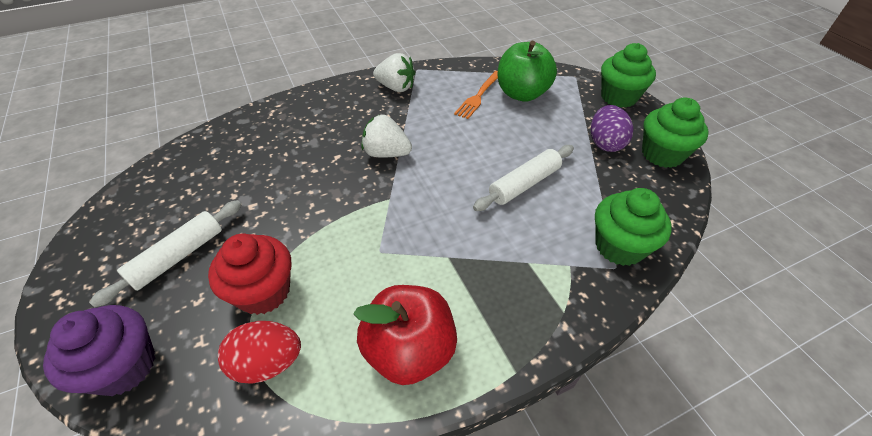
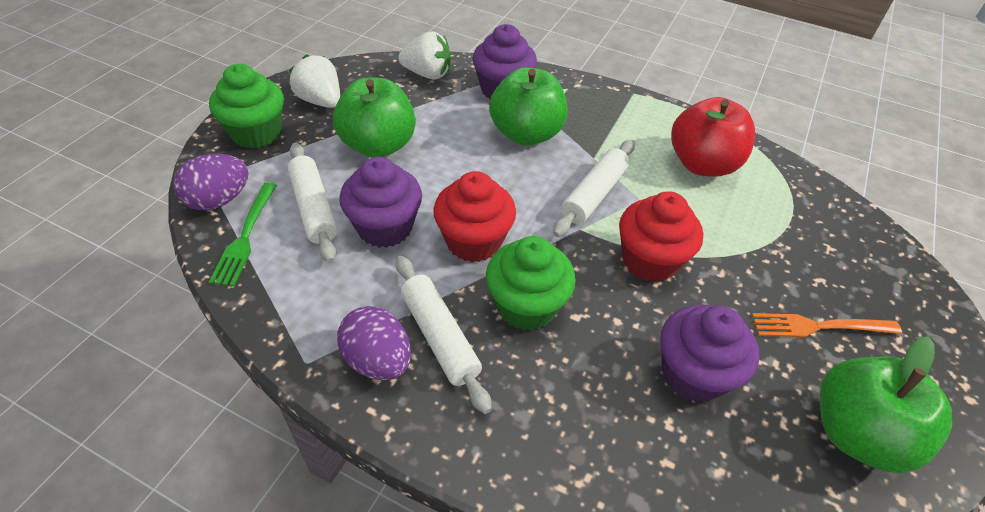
green apple: [498,41,557,102] = 1 -> [333,78,416,158] [489,67,568,146] [820,336,952,473] = 3
green cupcake: [595,188,672,266] [601,43,656,108] [642,97,709,168] = 3 -> [209,64,284,149] [486,236,576,330] = 2
green fork: none = 0 -> [209,183,277,287] = 1
purple cupcake: [43,305,155,396] = 1 -> [339,157,422,248] [473,24,537,99] [660,305,759,402] = 3
purple egg: [591,105,633,152] = 1 -> [174,154,248,210] [337,306,411,380] = 2
red cupcake: [208,234,291,315] = 1 -> [433,171,516,262] [619,191,703,282] = 2
red egg: [218,321,301,384] = 1 -> none = 0
white rolling pin: [89,200,242,308] [473,145,574,211] = 2 -> [288,143,337,263] [396,256,492,414] [553,140,635,237] = 3

